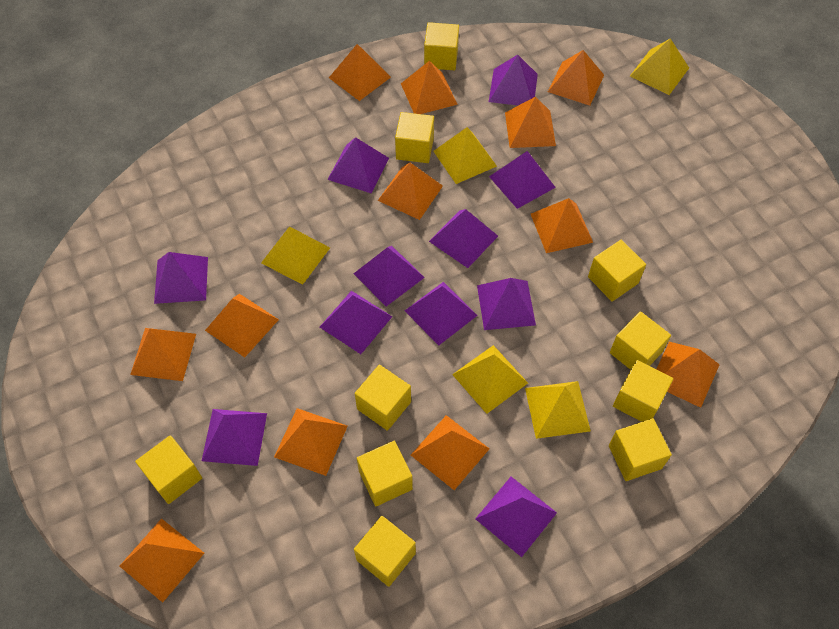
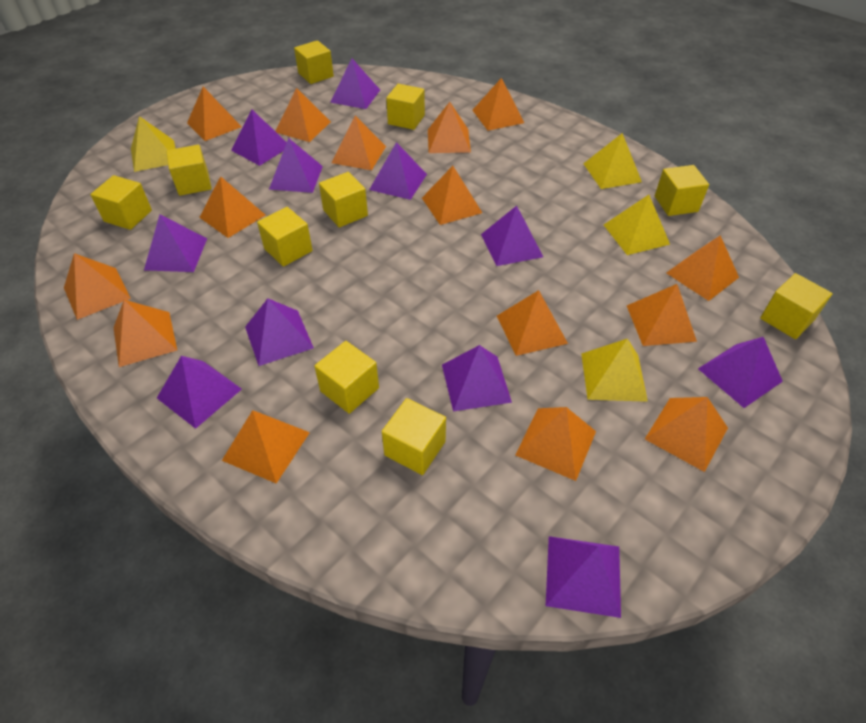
orange pyramid: [119,518,204,603] [130,328,196,381] [205,294,279,358] [274,408,348,476] [329,44,391,101] [378,163,443,220] [401,61,458,114] [411,415,489,490] [505,97,556,148] [531,198,593,253] [548,50,604,106] [656,342,720,408] = 12 -> [64,253,131,320] [113,300,177,367] [187,87,242,141] [199,176,265,238] [222,410,310,484] [275,88,331,142] [332,116,386,170] [422,166,482,225] [428,102,471,153] [472,78,524,131] [497,290,568,356] [515,407,596,481] [627,284,697,346] [645,397,728,472] [666,235,739,301] = 15
yellow pyramid: [261,226,330,285] [433,127,497,184] [452,345,528,414] [525,381,591,439] [630,38,689,95] = 5 -> [131,116,176,172] [581,339,648,402] [583,133,642,189] [604,195,670,255] = 4

